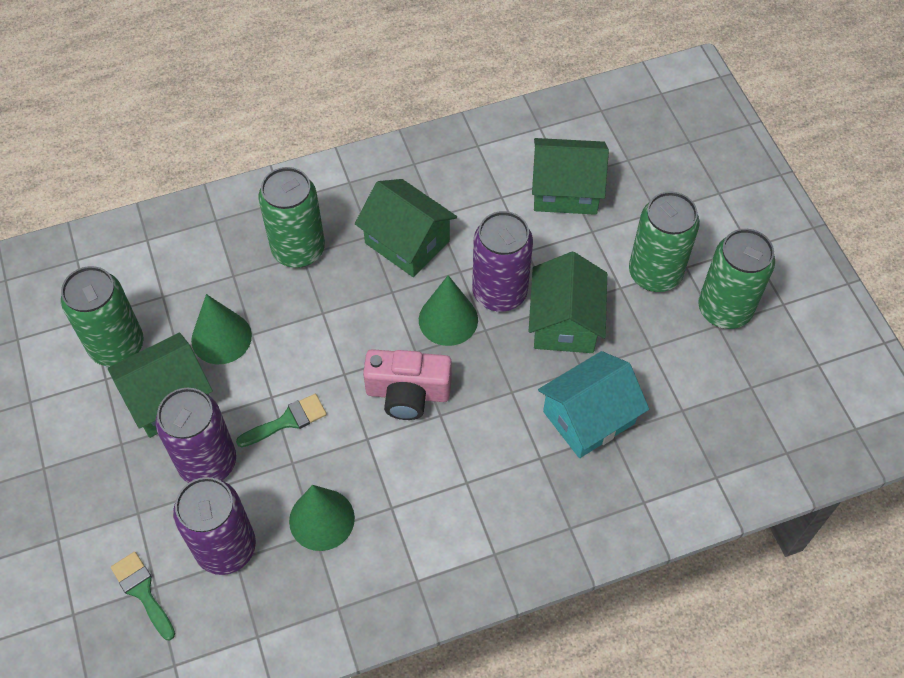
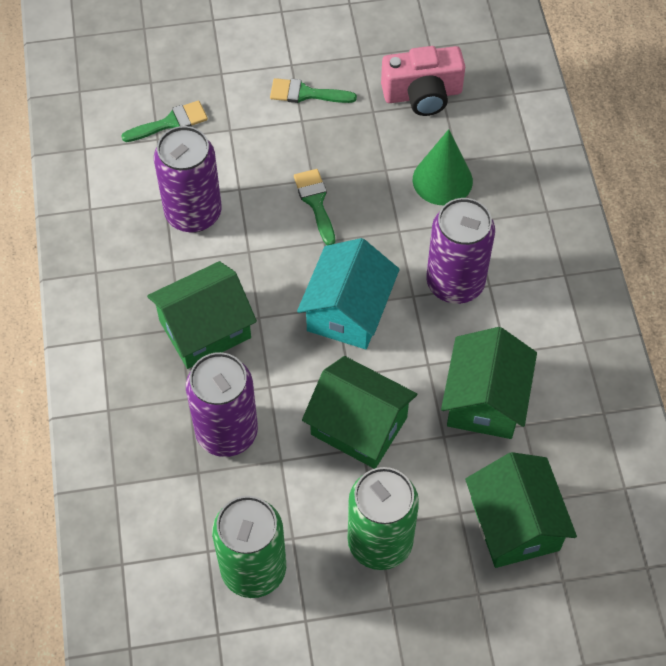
green brush: [111,552,175,640] [236,394,327,447] = 2 -> [121,100,208,142] [270,78,357,103] [294,169,335,245] = 3
green can: [61,266,144,366] [258,167,325,268] [629,191,700,292] [698,229,775,329] = 4 -> [212,496,286,598] [348,467,419,570] = 2
green cone: [191,294,252,364] [289,485,355,551] [419,275,478,346] = 3 -> [413,129,473,205] = 1

